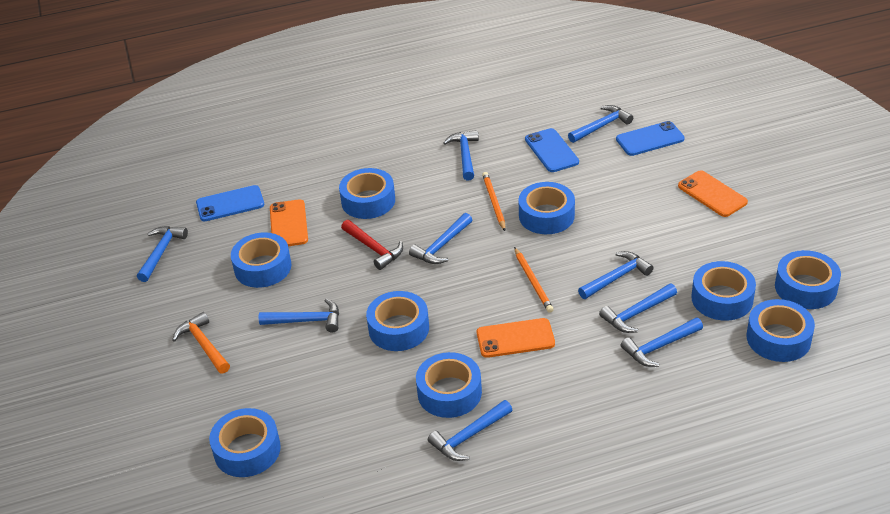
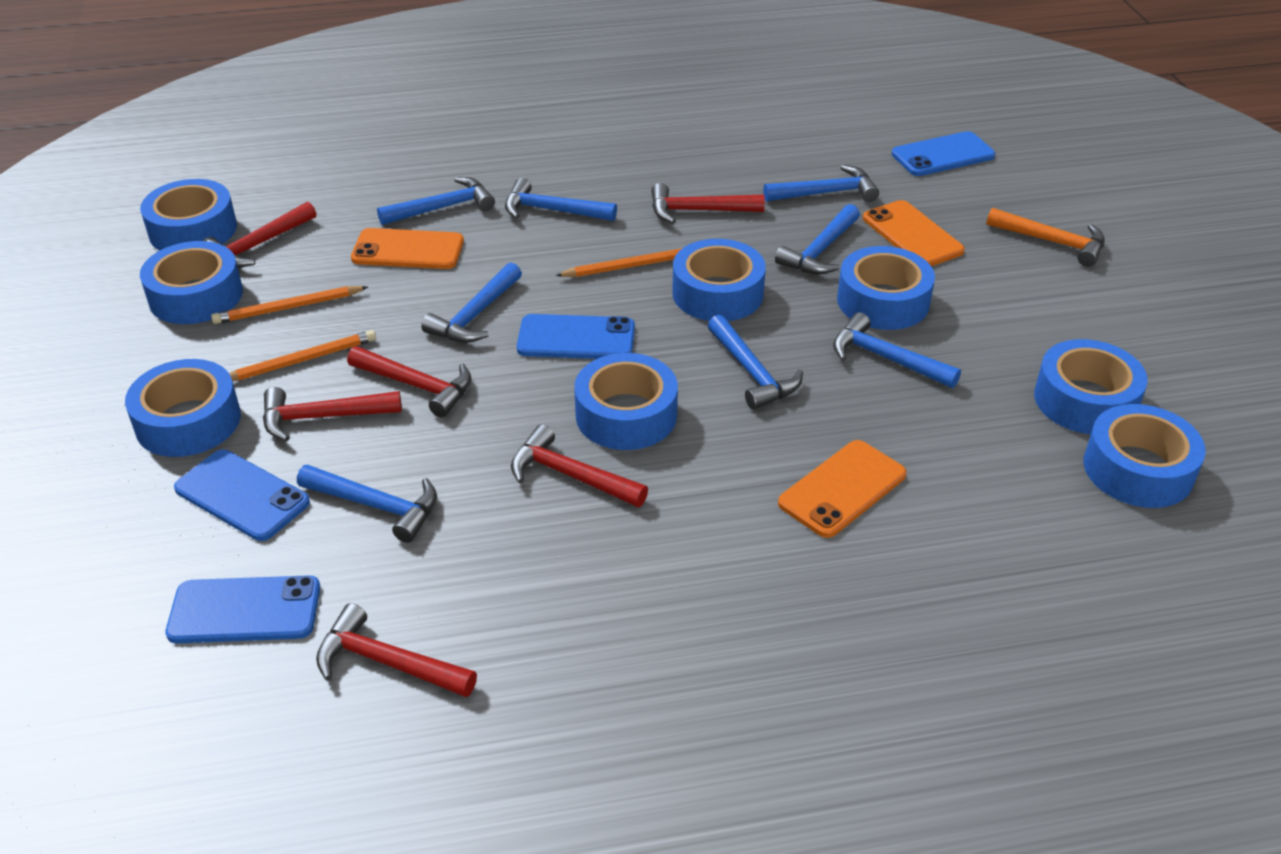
blue hammer: [137,226,188,282] [259,298,339,333] [409,213,472,264] [428,400,512,461] [443,130,479,181] [568,105,633,143] [578,251,654,299] [599,284,677,333] [621,317,703,367] = 9 -> [297,464,437,543] [377,177,495,225] [421,263,522,343] [505,178,617,221] [708,315,803,410] [763,165,879,202] [775,204,860,274] [833,312,961,388] = 8
blue phone: [196,185,264,221] [525,128,579,172] [616,121,685,156] = 3 -> [165,575,320,643] [174,450,310,541] [517,314,635,359] [891,131,996,176] = 4
blue tape: [209,408,281,477] [231,232,291,288] [339,168,395,219] [366,291,429,351] [416,352,482,418] [518,182,575,234] [691,261,756,321] [747,299,815,362] [775,250,841,309] = 9 -> [125,359,241,457] [140,179,237,250] [140,241,243,324] [574,353,678,450] [672,239,766,321] [837,246,935,330] [1034,339,1148,434] [1084,404,1206,508] = 8
orange pencil: [482,172,505,231] [514,247,554,313] = 2 -> [211,286,368,324] [229,330,376,381] [555,248,682,277] = 3
red hammer: [341,220,403,270] = 1 -> [203,202,316,268] [263,387,402,441] [316,603,477,697] [347,346,471,418] [511,424,648,507] [651,183,765,224] = 6

